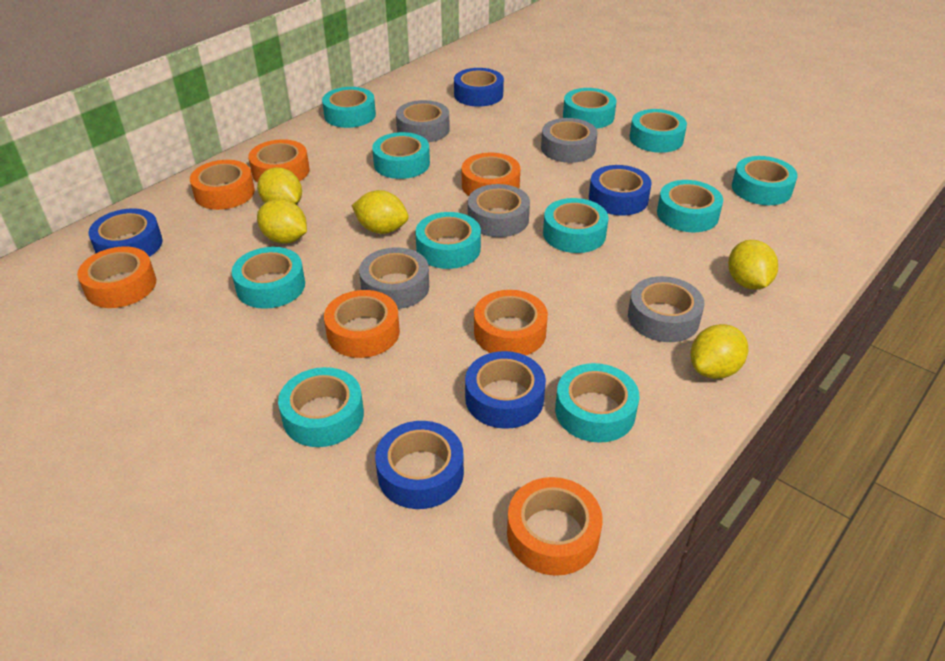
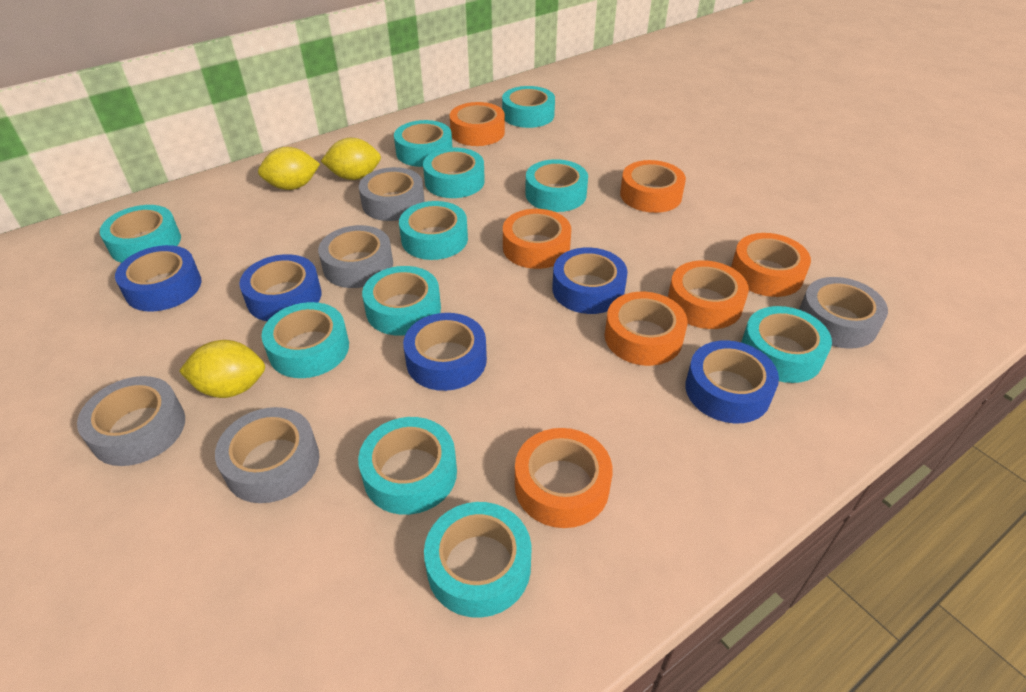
yellow lemon: [257,167,302,205] [257,199,307,244] [352,190,409,234] [690,324,748,379] [728,240,778,290] = 5 -> [179,340,265,398] [258,147,320,190] [321,138,381,180] = 3

